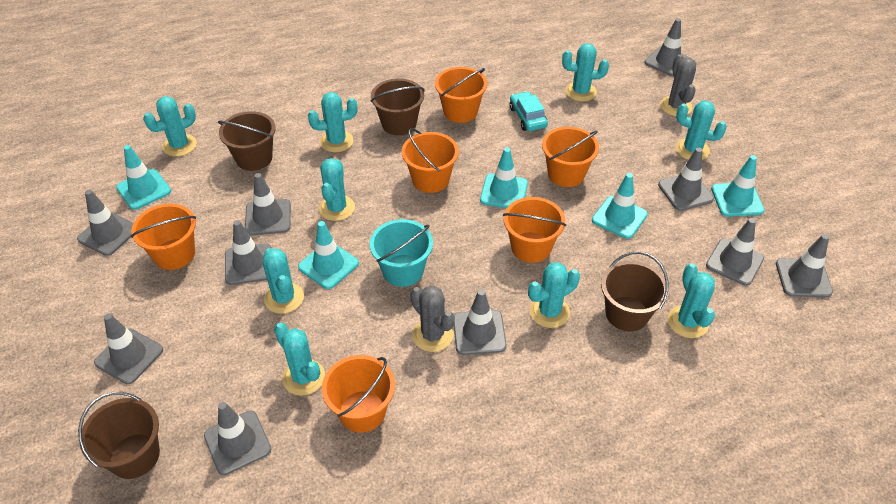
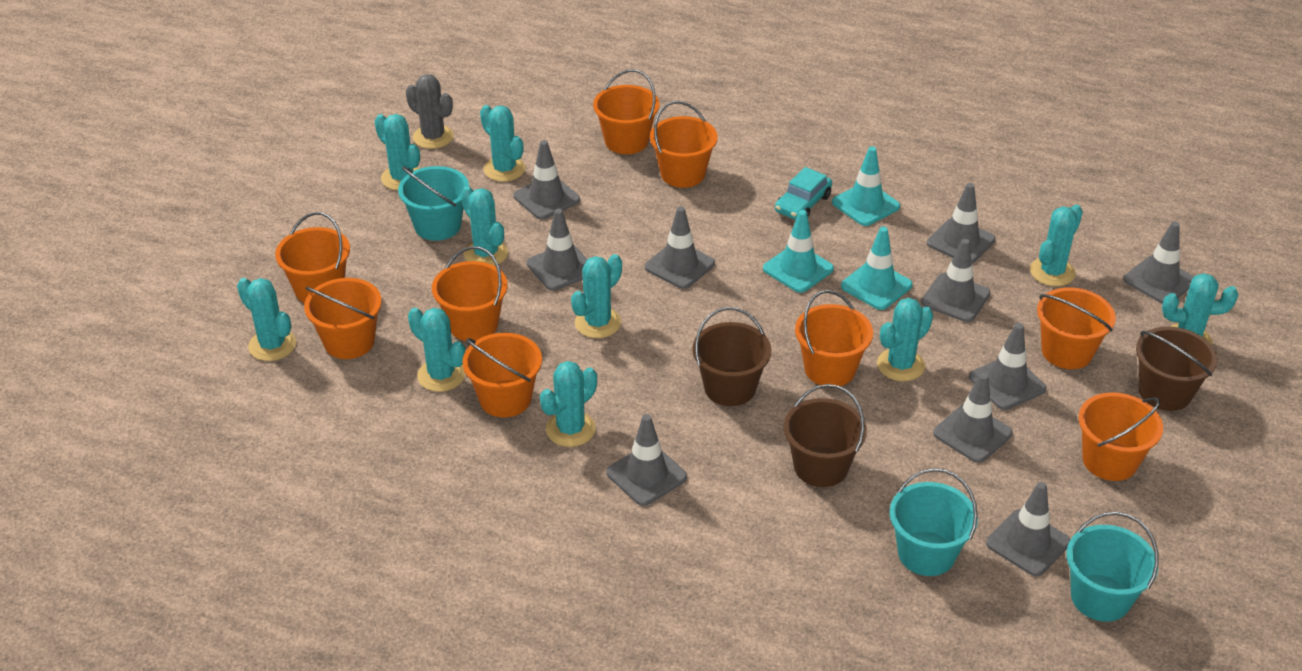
brown bucket: [78,392,160,479] [218,111,276,171] [371,79,425,135] [601,252,669,331] = 4 -> [693,307,771,406] [783,384,867,487] [1136,326,1218,411] = 3
grey cactus: [410,285,455,352] [660,54,696,116] = 2 -> [406,74,454,149] = 1
orange bucket: [131,204,196,270] [322,355,395,432] [402,128,459,193] [435,67,487,123] [503,197,566,263] [542,127,599,187] = 6 -> [275,212,350,303] [304,278,382,359] [432,246,508,341] [462,333,542,417] [593,69,659,154] [650,101,718,188] [795,290,873,386] [1037,287,1116,369] [1078,392,1163,481] = 9
turquoise bucket: [370,219,433,287] = 1 -> [398,166,469,241] [890,468,978,576] [1066,512,1159,622] = 3
turquoise cactus: [143,96,197,157] [263,248,304,314] [274,323,325,396] [308,92,358,152] [319,158,355,221] [528,262,580,328] [562,43,609,101] [668,263,715,338] [676,101,727,160] = 9 -> [237,278,296,361] [374,114,420,190] [408,308,465,392] [461,186,508,266] [480,105,525,182] [540,361,597,447] [571,254,622,338] [877,298,933,381] [1030,205,1083,286] [1162,273,1238,345] = 10
turquoise traffic cone: [116,145,171,210] [298,221,359,289] [480,147,528,208] [592,173,648,239] [711,155,764,217] = 5 -> [763,210,834,293] [832,146,900,226] [841,226,913,310] = 3

